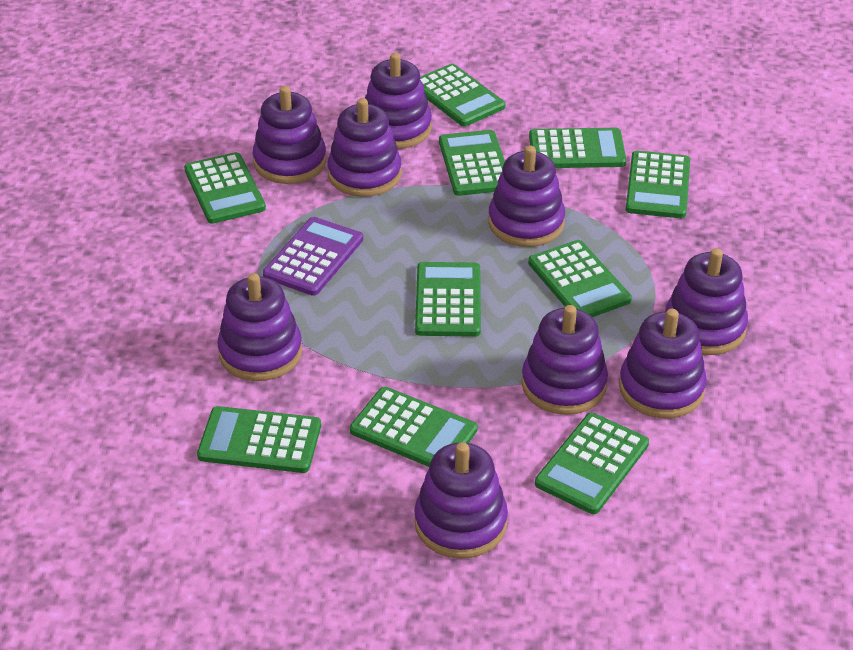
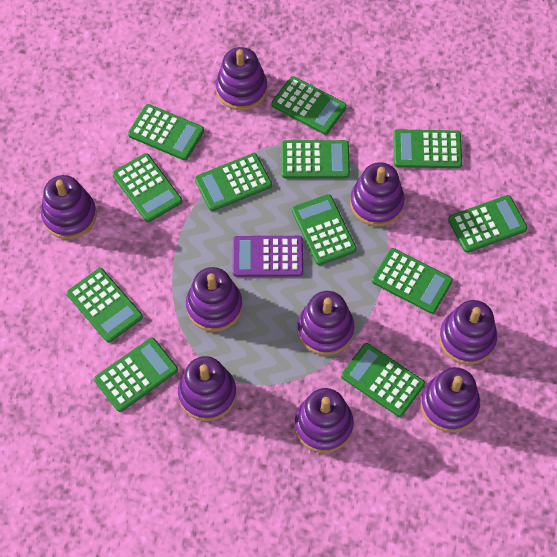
green calculator: [184,152,266,224] [197,406,321,473] [350,387,478,467] [415,262,481,337] [420,64,506,126] [439,130,505,196] [528,240,632,317] [529,128,626,168] [535,413,649,514] [626,151,690,218] = 10 -> [67,268,143,343] [94,338,178,412] [112,153,182,222] [128,104,204,161] [195,153,272,211] [271,76,347,135] [281,140,350,178] [292,194,357,265] [341,343,425,417] [372,248,453,314] [393,129,462,168] [448,195,528,253] = 12

